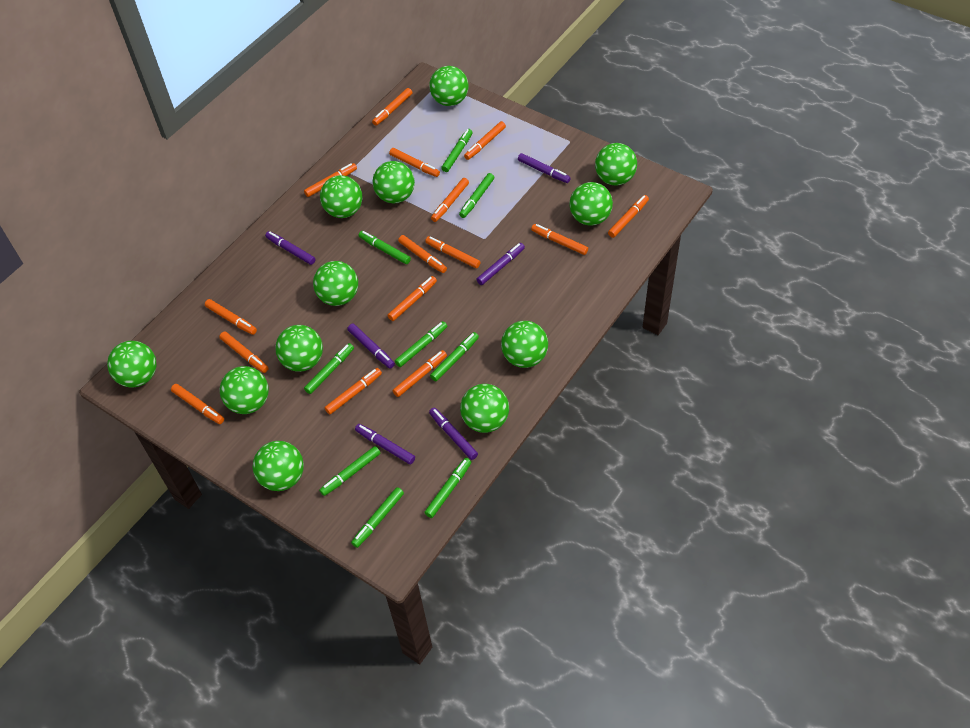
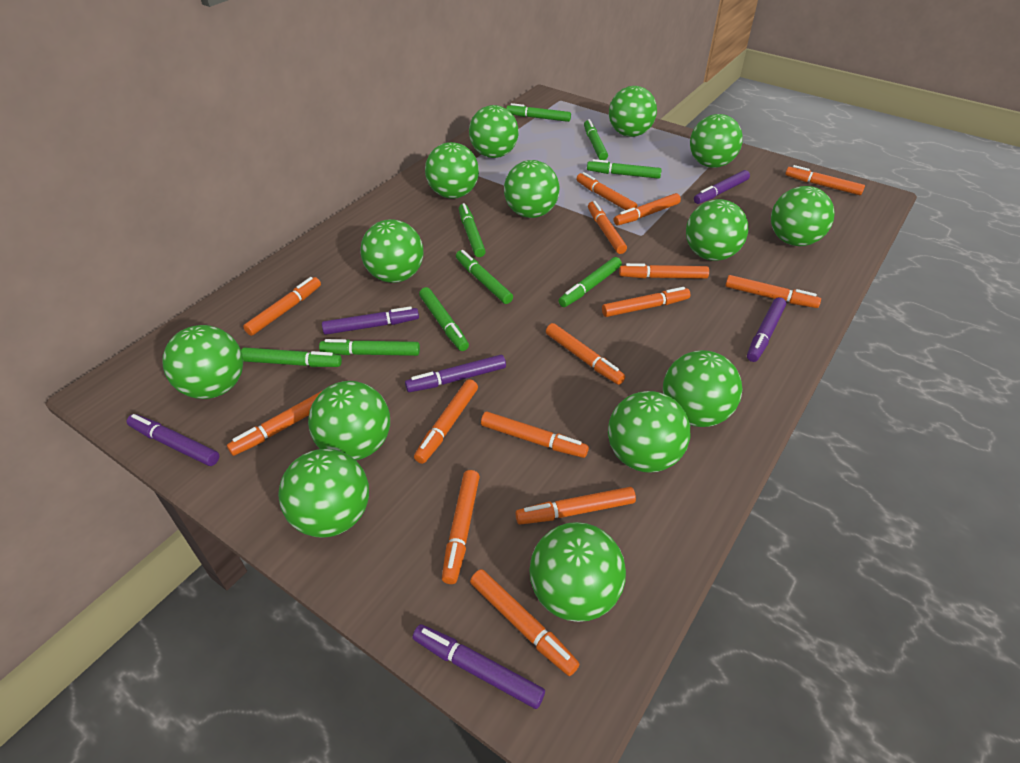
green ball: [107,341,157,387] [220,366,269,414] [253,441,304,491] [275,325,323,372] [313,261,358,306] [320,175,363,218] [372,161,415,203] [429,66,469,106] [460,384,509,433] [501,321,548,368] [569,182,613,226] [595,143,637,186] = 12 -> [162,325,243,399] [278,449,369,538] [308,381,390,460] [360,219,423,283] [425,142,479,199] [469,105,519,158] [504,160,560,218] [529,522,626,622] [608,391,691,473] [609,86,657,137] [663,350,742,427] [686,199,748,261] [690,114,743,168] [771,186,835,246] = 14

